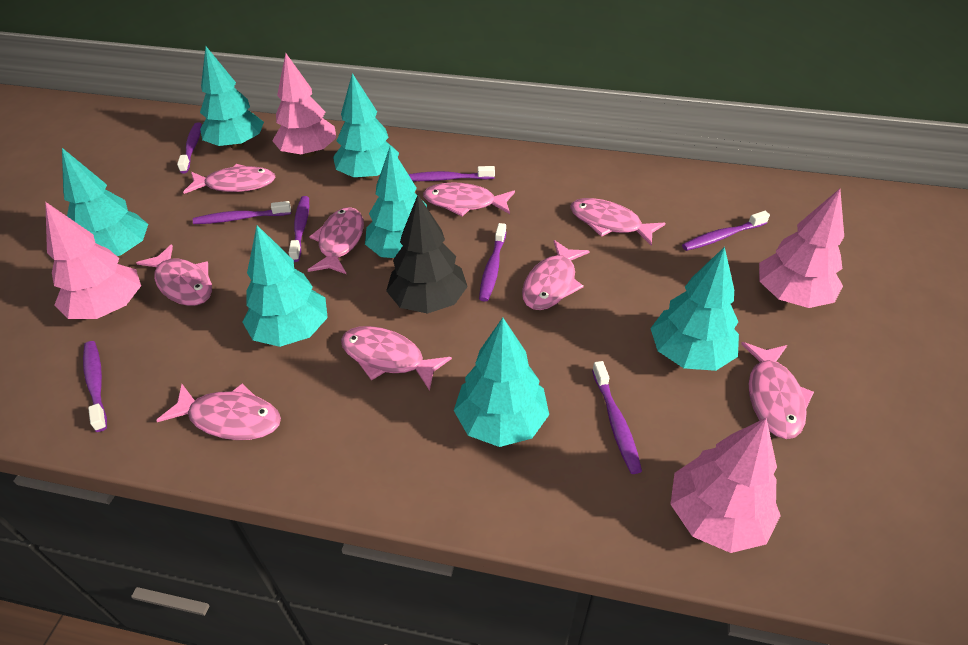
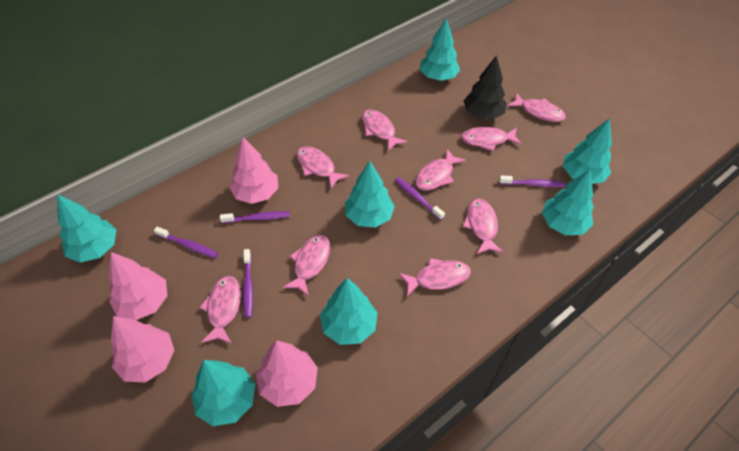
purple toothbrush: [83,341,107,432] [177,122,202,174] [193,201,291,224] [289,196,309,262] [408,166,495,181] [479,223,506,302] [592,361,642,474] [682,211,770,251] = 8 -> [154,226,218,258] [220,211,290,223] [243,249,253,318] [395,177,445,220] [499,175,565,187] = 5

